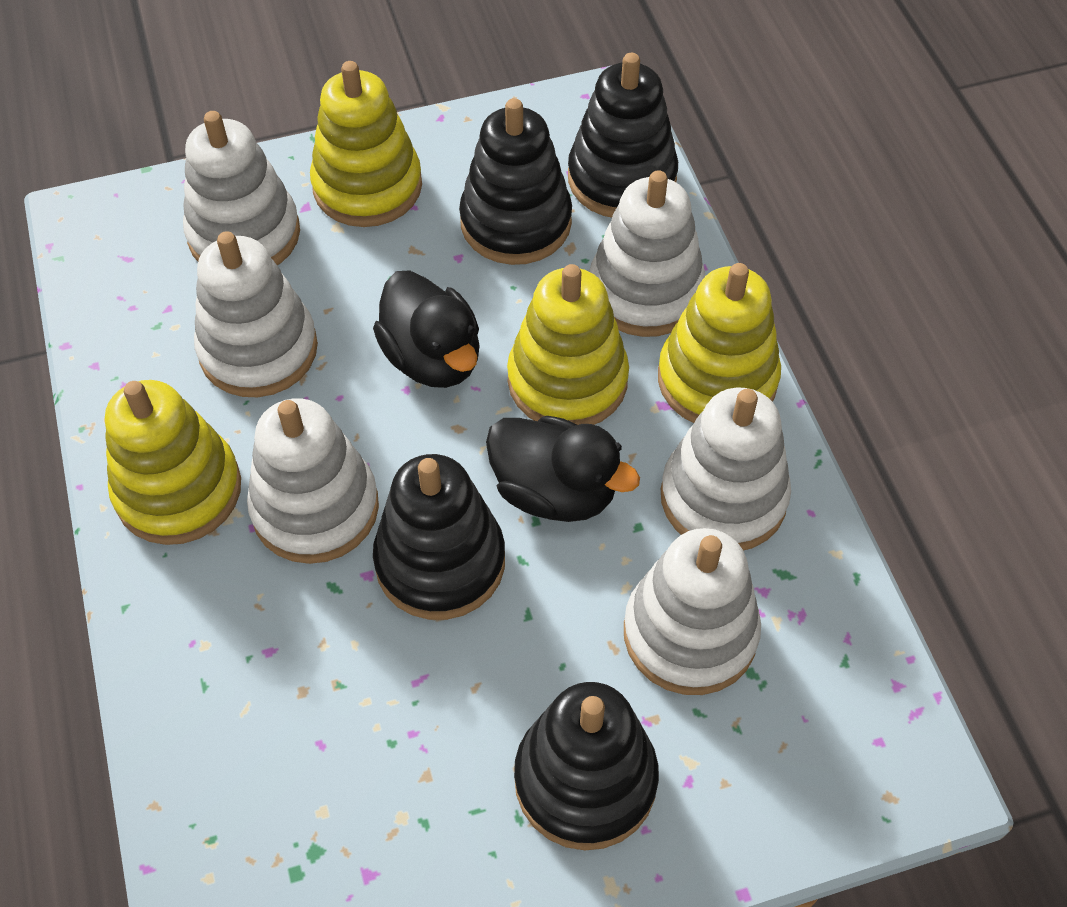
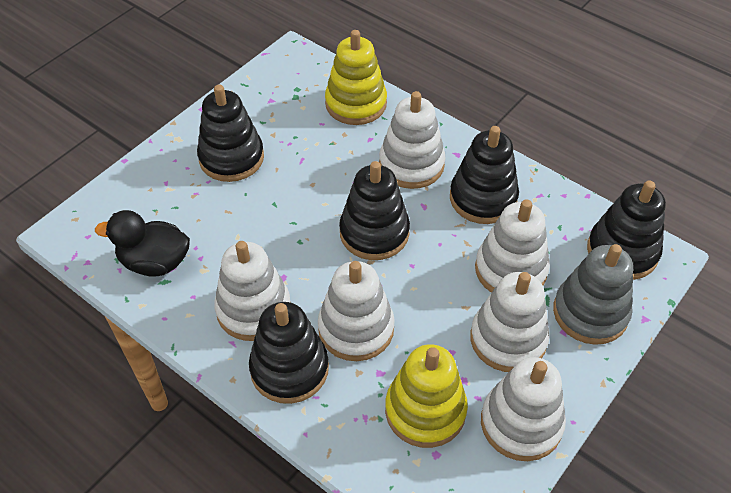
black duck: [373,270,480,388] [486,416,640,522] = 2 -> [95,210,190,277] = 1
black stacking toy: [373,454,505,620] [459,98,572,265] [514,682,659,850] [568,53,678,218] = 4 -> [197,85,264,182] [249,302,329,404] [339,161,410,260] [450,126,519,224] [587,180,666,280] = 5
grey stacking toy: none = 0 -> [553,244,633,345] = 1
yellow stacking toy: [105,380,241,545] [310,61,422,227] [507,264,629,425] [658,263,781,423] = 4 -> [325,30,387,125] [385,344,468,448] = 2

